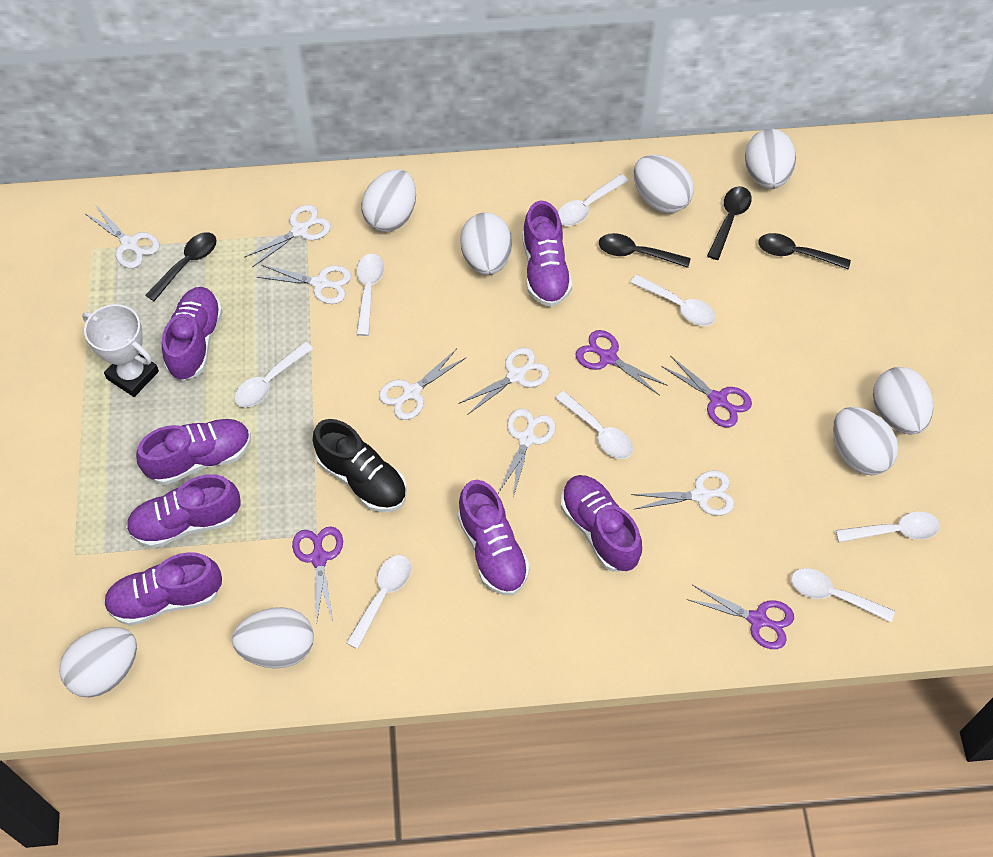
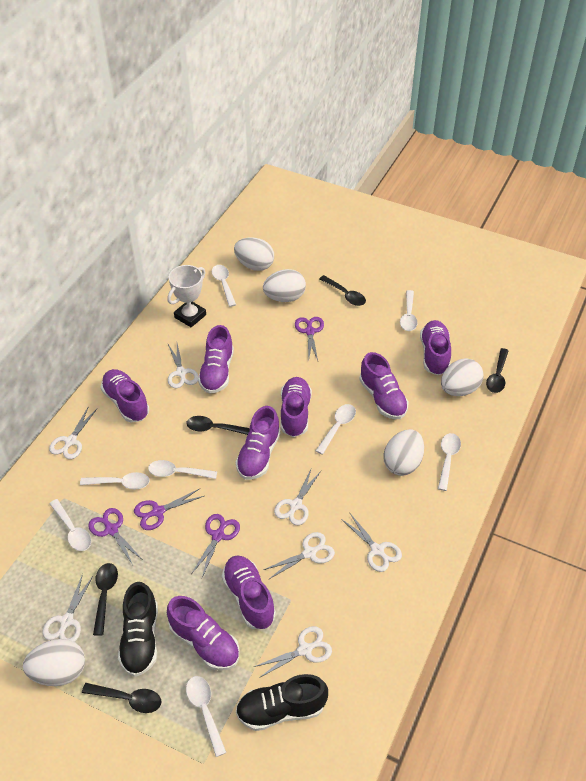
black shoe: [313,419,407,512] = 1 -> [118,582,158,677] [236,674,328,731] = 2
black spoon: [146,232,217,301] [599,233,691,268] [707,186,752,260] [758,233,851,270] = 4 -> [82,683,161,713] [93,563,118,636] [186,416,250,435] [319,275,366,306] [486,348,509,393] = 5
purple shoe: [104,552,222,626] [126,474,241,548] [136,419,251,485] [162,287,223,381] [457,480,530,595] [522,201,572,307] [561,475,642,572] = 7 -> [101,369,149,422] [167,596,240,671] [198,325,234,394] [222,555,276,629] [235,406,281,480] [280,377,312,437] [359,352,409,419] [420,320,451,376] = 8
white egg: [59,627,137,697] [232,607,314,668] [361,169,416,232] [460,212,512,275] [634,155,694,213] [745,129,796,189] [833,407,899,475] [873,367,933,435] = 8 -> [23,639,85,686] [234,238,274,271] [263,269,306,302] [383,429,424,476] [441,359,484,396] = 5

